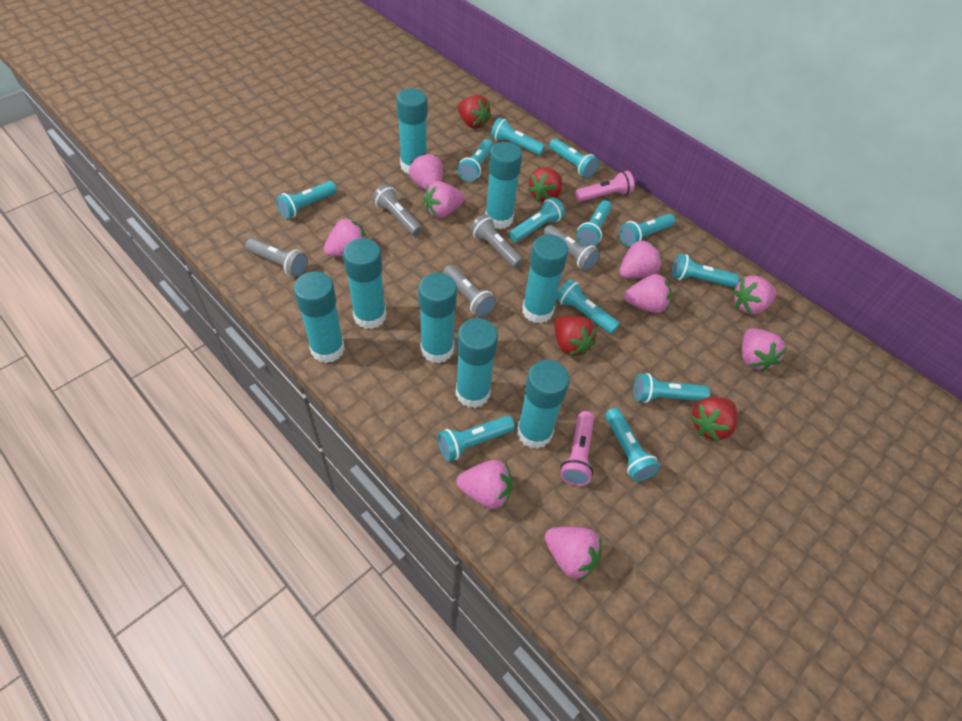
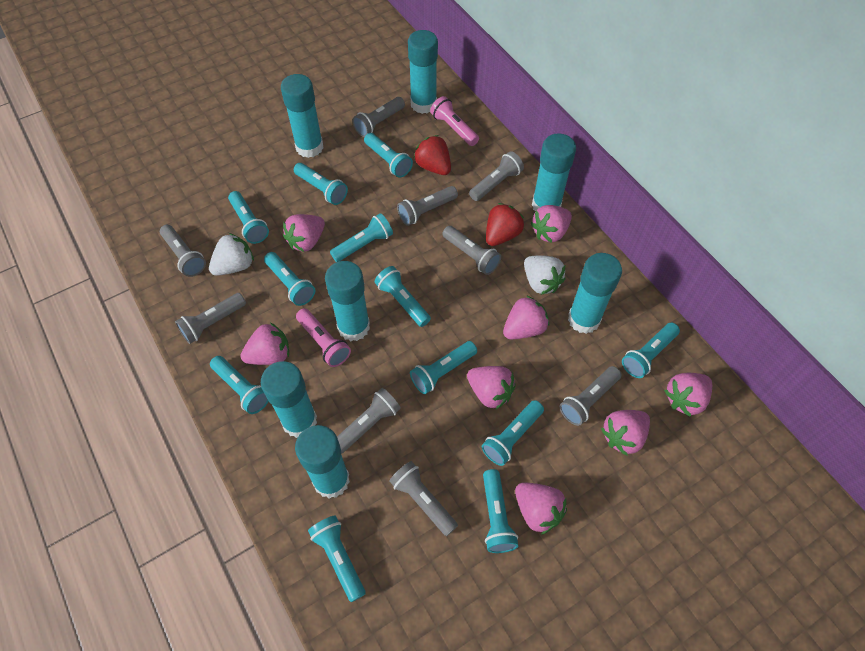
grey flashlight: [245,238,308,277] [372,184,422,236] [443,265,496,317] [470,214,523,268] [543,225,600,271] = 5 -> [160,225,206,277] [175,293,246,344] [337,388,401,454] [353,97,405,137] [389,461,458,536] [397,186,458,226] [443,226,501,275] [469,151,524,201] [560,366,621,426] = 9
pink strawberry: [324,217,367,257] [409,153,443,190] [424,181,465,218] [457,460,512,509] [545,527,602,581] [619,239,662,278] [624,274,672,313] [732,276,776,314] [742,328,787,372] = 9 -> [240,322,289,365] [283,214,325,252] [467,366,516,409] [503,295,549,339] [515,482,567,535] [530,205,572,243] [601,410,650,456] [664,373,712,417] = 8
red strawberry: [457,95,491,129] [527,168,562,203] [554,316,597,356] [690,397,738,442] = 4 -> [414,135,451,175] [486,203,524,246] = 2
turquoise glue stick: [294,271,345,363] [343,238,386,329] [396,88,427,174] [418,273,457,363] [456,318,498,408] [485,142,522,229] [517,360,570,449] [522,234,569,323] = 8 -> [261,361,317,438] [281,74,323,158] [295,425,350,498] [325,261,370,341] [408,30,438,114] [532,133,576,211] [568,253,622,334] = 7
white strawberry: none = 0 -> [209,233,254,276] [524,255,566,295] = 2

